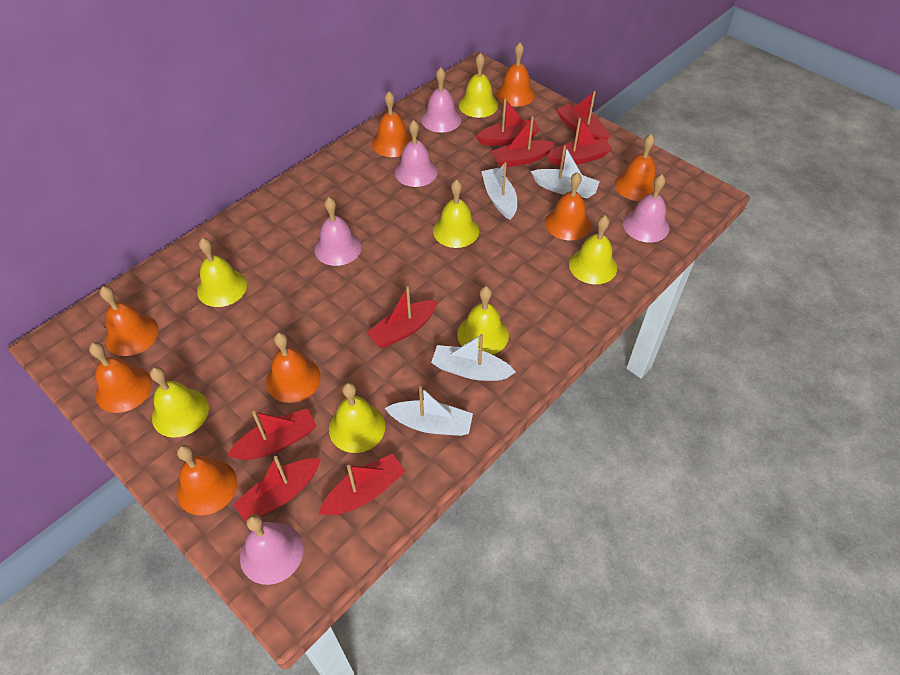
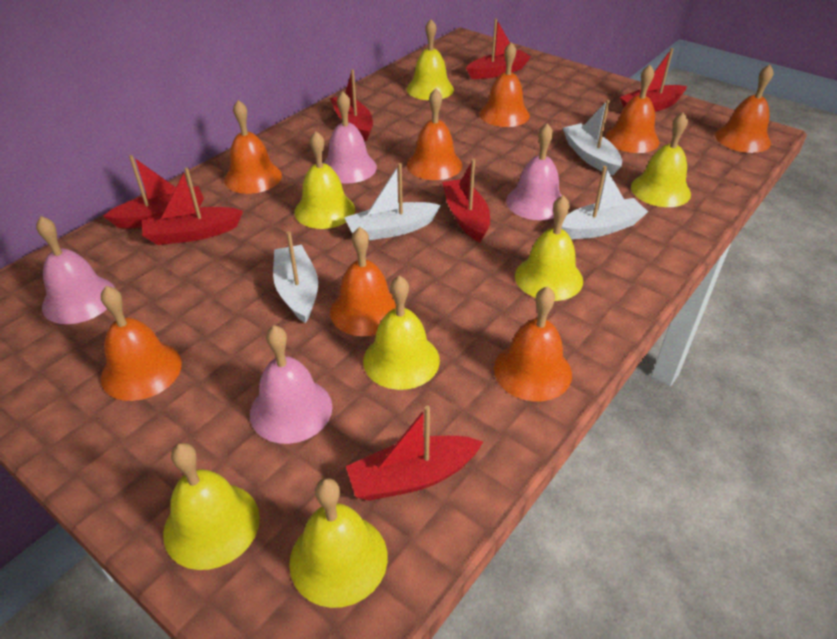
pink bell: [240,514,304,585] [314,197,362,266] [395,120,438,187] [421,67,462,133] [623,174,669,243] = 5 -> [36,216,115,324] [250,325,332,444] [324,91,377,184] [506,123,562,220] = 4
red boat: [227,408,317,460] [233,456,321,523] [319,454,406,515] [366,286,438,348] [476,98,540,146] [491,116,556,167] [547,118,612,166] [557,91,610,140] = 8 -> [103,155,204,229] [142,167,243,245] [330,69,373,141] [346,406,483,501] [442,159,490,242] [466,19,531,79] [619,48,687,112] = 7

